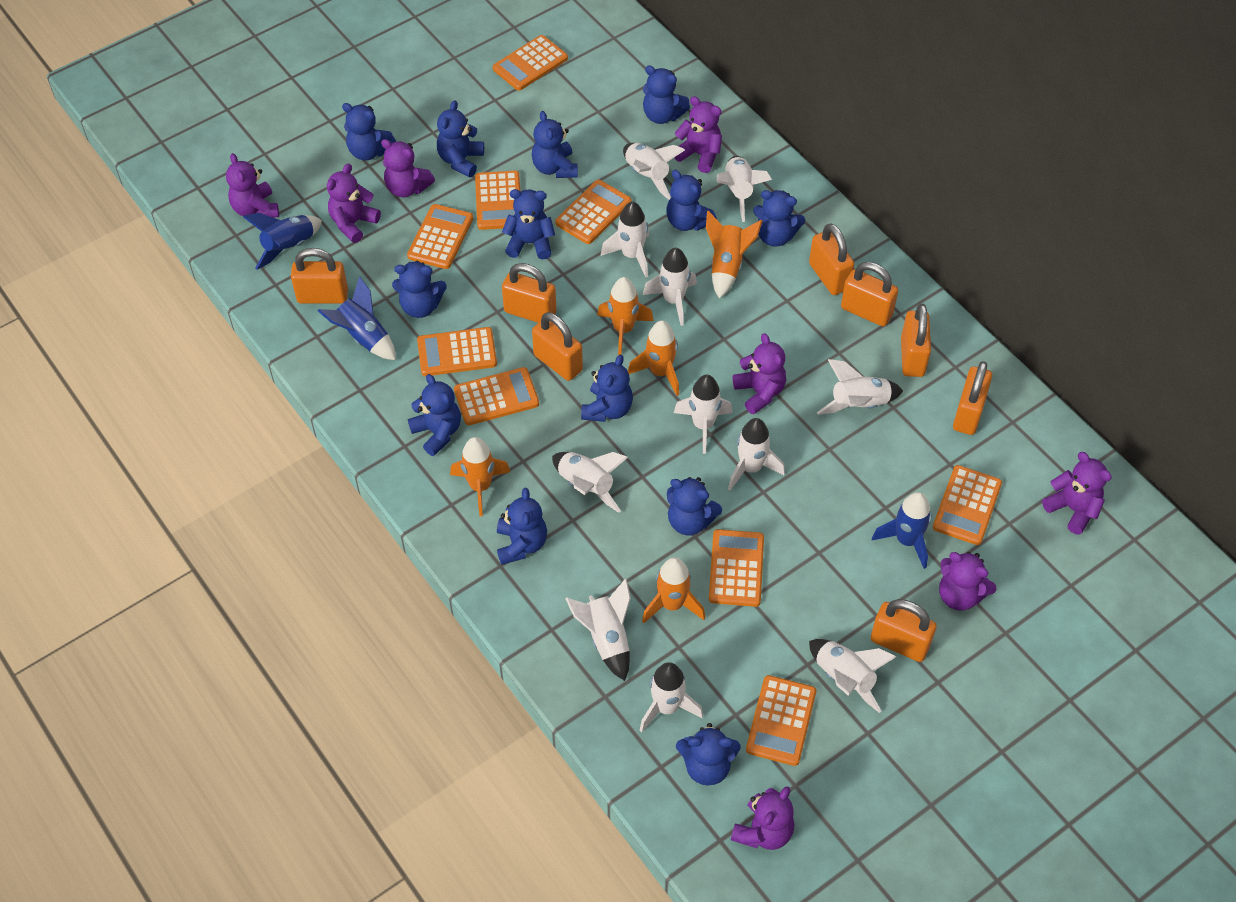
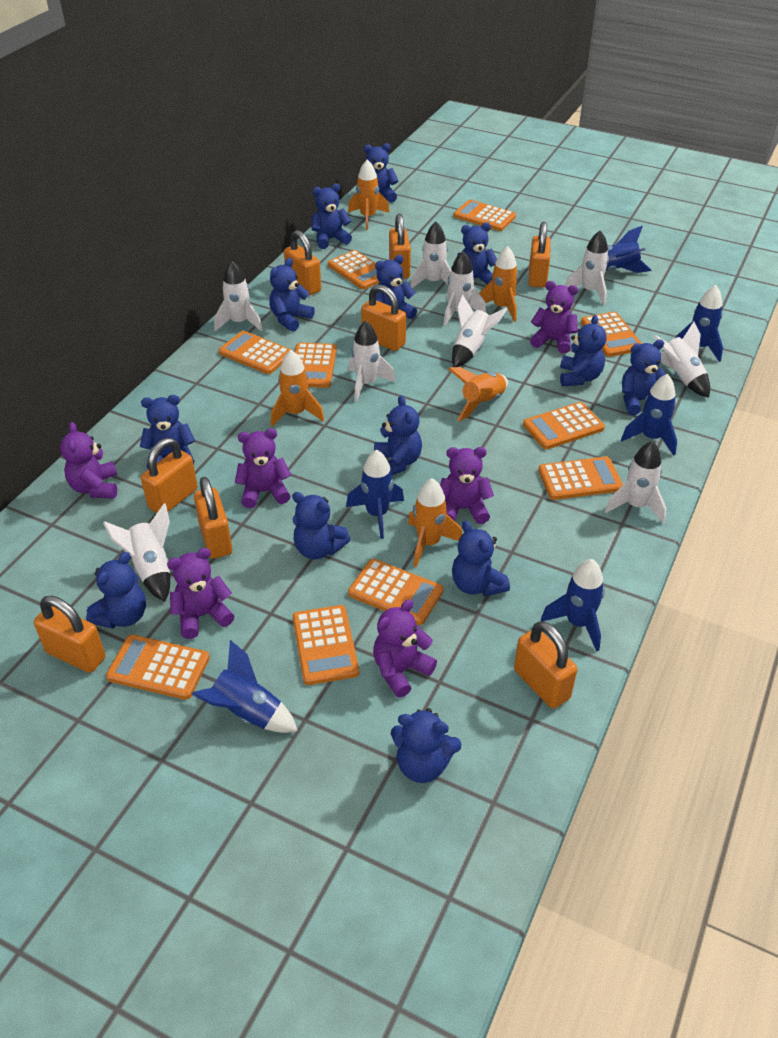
blue rocket: [243,213,322,270] [318,276,396,360] [872,492,932,569] = 3 -> [192,640,298,733] [346,449,404,539] [541,559,605,652] [580,226,651,273] [621,374,677,456] [676,285,723,362] = 6
orange calculator: [407,204,473,269] [417,327,497,376] [454,367,539,425] [475,171,520,230] [493,35,568,91] [555,180,631,244] [709,529,764,607] [746,675,816,766] [933,465,1002,545] = 9 -> [106,635,210,700] [219,331,291,374] [292,605,359,685] [295,343,337,388] [328,250,380,289] [348,559,444,625] [454,200,516,231] [523,402,605,449] [538,456,623,500] [581,312,642,357] = 10
purple teddy bear: [226,153,279,218] [327,163,381,243] [381,139,435,197] [674,96,722,173] [731,786,794,850] [733,333,786,414] [939,552,996,611] [1042,452,1112,535] = 8 -> [60,422,117,499] [167,548,234,639] [235,428,291,508] [373,599,437,698] [440,447,494,524] [530,281,578,354] = 6
white rocket: [552,452,628,513] [565,578,631,681] [601,201,649,277] [623,143,685,200] [640,662,703,732] [643,248,697,326] [674,375,733,454] [717,156,772,222] [728,418,785,491] [809,639,896,713] [817,359,903,415] = 11 -> [103,503,170,602] [214,261,263,331] [348,321,396,402] [411,222,451,288] [443,251,486,326] [452,294,507,367] [565,230,609,305] [605,441,666,524] [653,322,710,398] = 9

